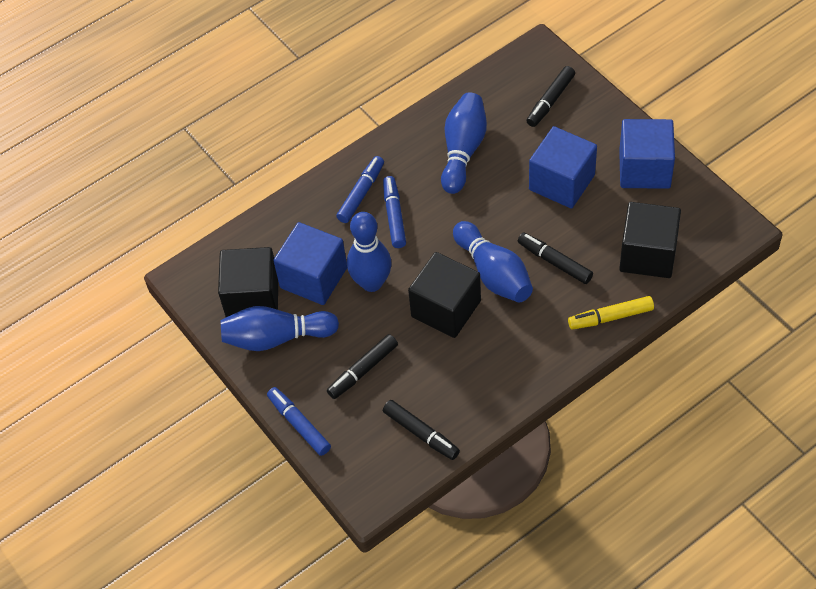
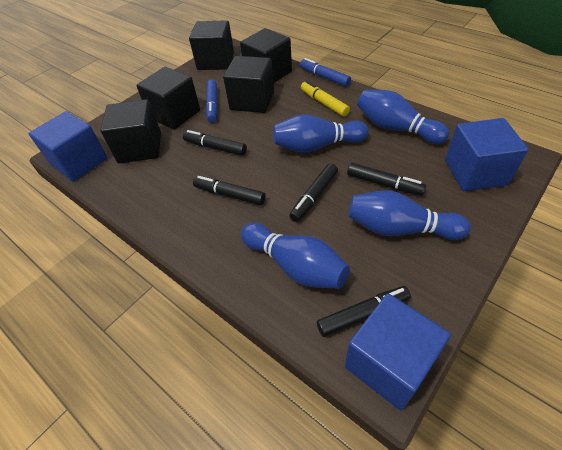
black cube: [218,247,278,317] [408,252,481,338] [619,202,681,278] = 3 -> [101,99,161,163] [136,67,200,130] [189,20,234,70] [223,56,274,113] [240,28,292,83] = 5
black marker: [327,334,398,399] [383,400,460,460] [518,232,593,284] [526,66,575,127] = 4 -> [183,130,247,156] [193,176,265,205] [289,163,338,222] [317,286,411,337] [347,163,426,196] = 5
blue marker: [267,387,331,456] [336,156,384,223] [383,176,406,248] = 3 -> [206,80,218,123] [300,58,351,87] = 2

